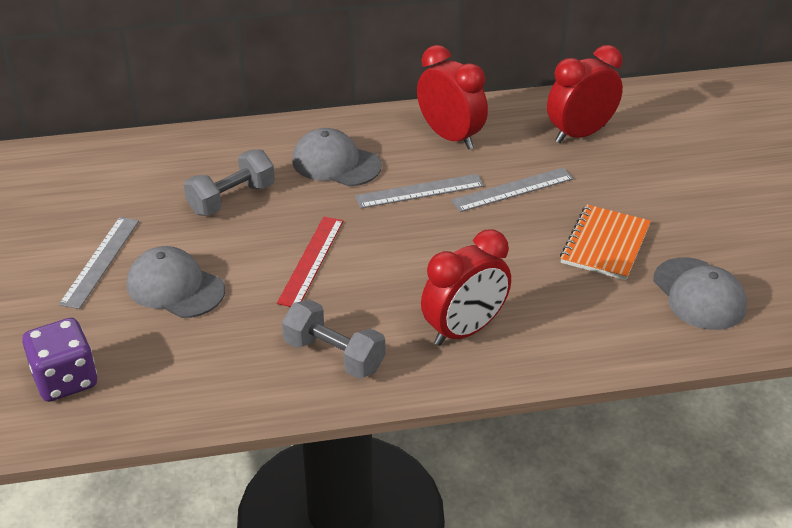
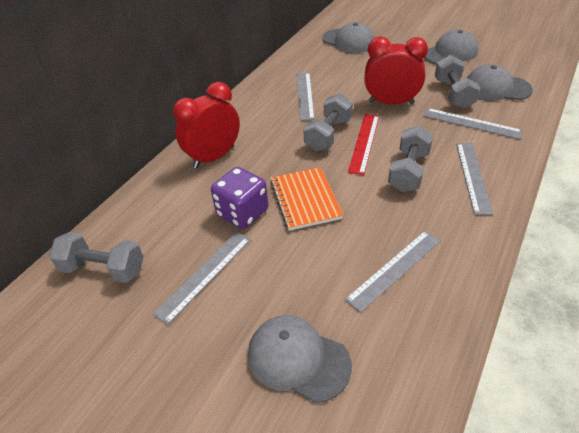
grey cap: [127,246,225,318] [292,128,382,186] [653,257,747,330] = 3 -> [248,315,352,403] [322,22,374,53] [425,29,478,64] [467,64,533,101] = 4
grey dumbbell: [184,149,275,216] [282,299,385,379] = 2 -> [49,232,144,283] [303,94,353,151] [388,126,433,192] [435,55,480,109] = 4
grey ruler: [59,217,139,309] [355,174,484,209] [451,167,574,212] = 3 -> [153,232,251,325] [297,72,315,121] [345,230,441,313] [423,108,523,139] [456,143,493,215] = 5
red clock: [417,45,488,150] [421,229,511,346] [547,45,623,143] = 3 -> [173,82,240,169] [364,36,428,104] = 2

